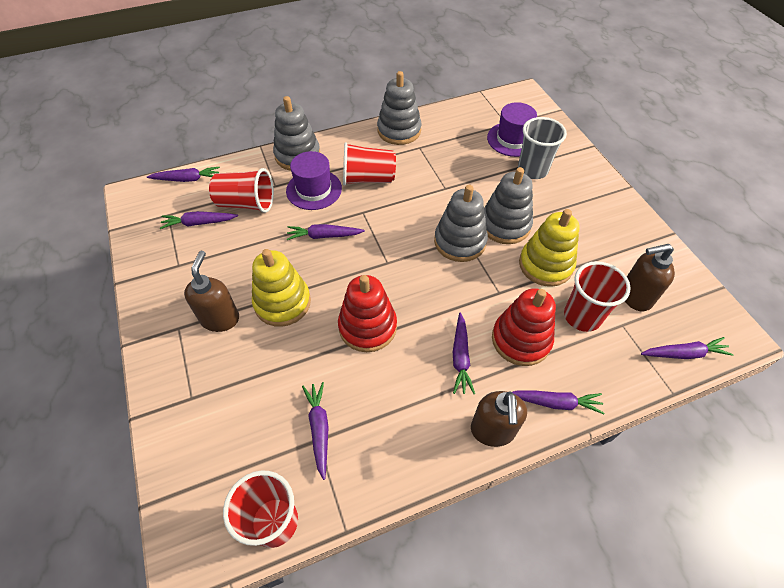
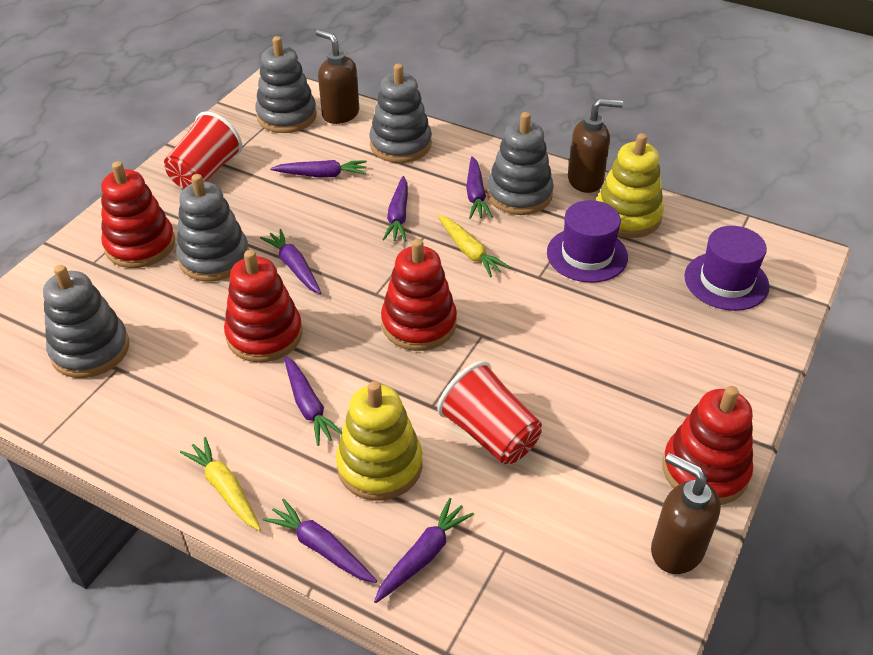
grey cup: [518,117,567,179] = 1 -> none = 0
grey stacking toy: [273,96,320,171] [377,71,422,145] [434,185,488,262] [484,167,533,244] = 4 -> [43,265,129,378] [176,174,249,282] [255,36,317,133] [369,64,432,163] [487,112,554,215] = 5
red cup: [209,168,274,213] [223,470,298,548] [343,142,396,185] [564,261,631,332] = 4 -> [164,112,242,189] [437,361,542,464] = 2
red stacking toy: [338,275,397,352] [492,288,556,366] = 2 -> [101,161,175,268] [224,250,302,363] [381,239,457,351] [662,386,753,505] = 4
yellow carrot: none = 0 -> [180,437,261,531] [438,215,510,277] = 2

